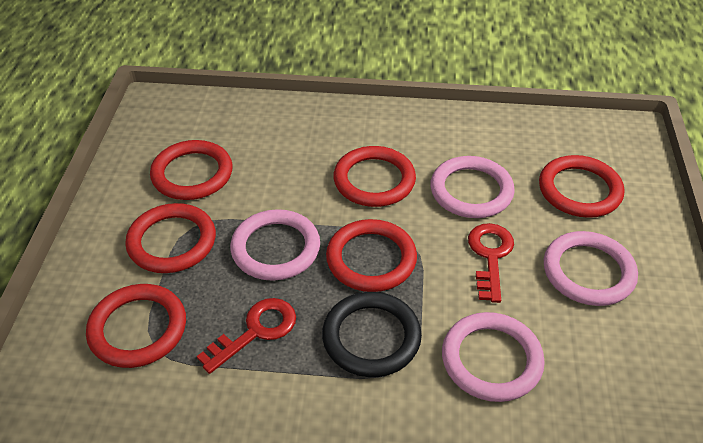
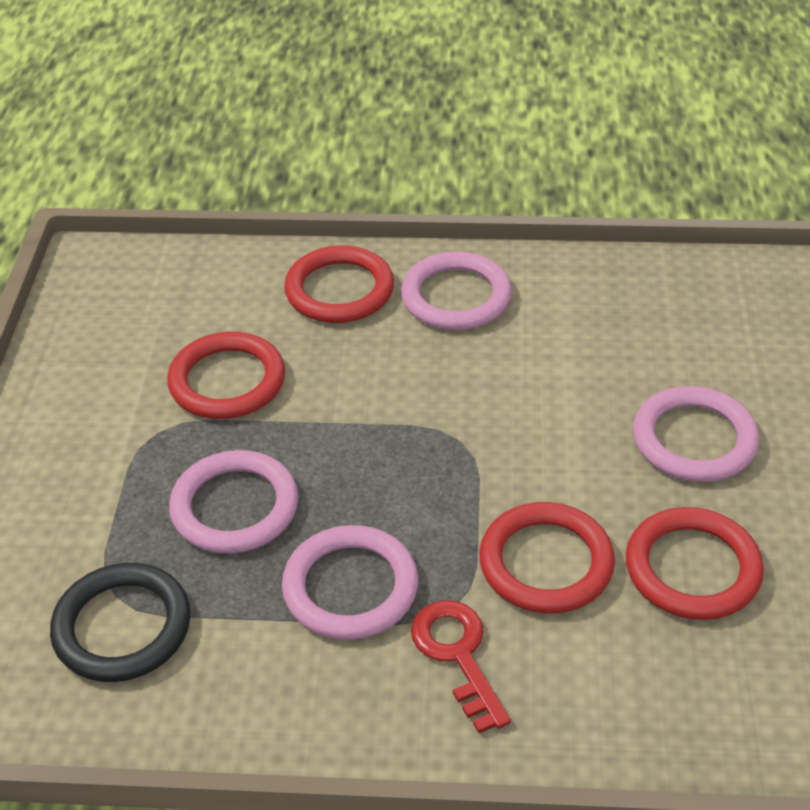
red key: [197,298,296,374] [468,223,514,303] = 2 -> [411,600,511,733] = 1
red ring: [86,284,186,368] [125,203,216,273] [150,140,233,200] [326,219,417,292] [334,146,416,207] [539,155,624,218] = 6 -> [167,332,285,419] [284,245,394,323] [479,502,615,613] [626,507,764,620] = 4

